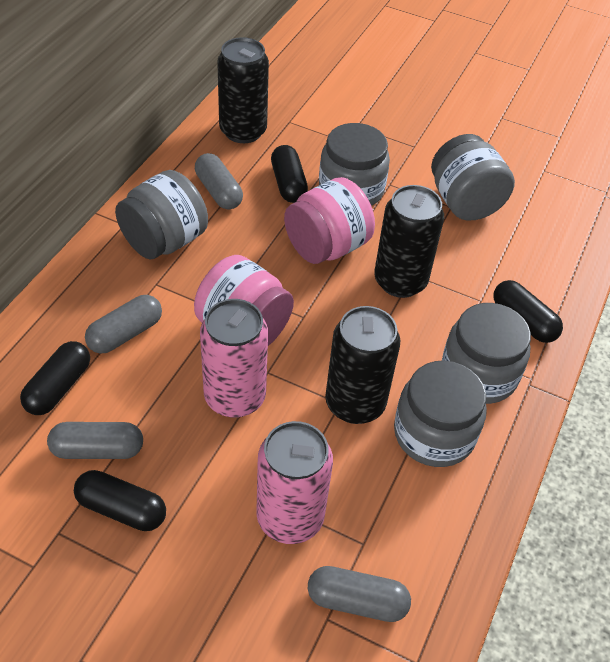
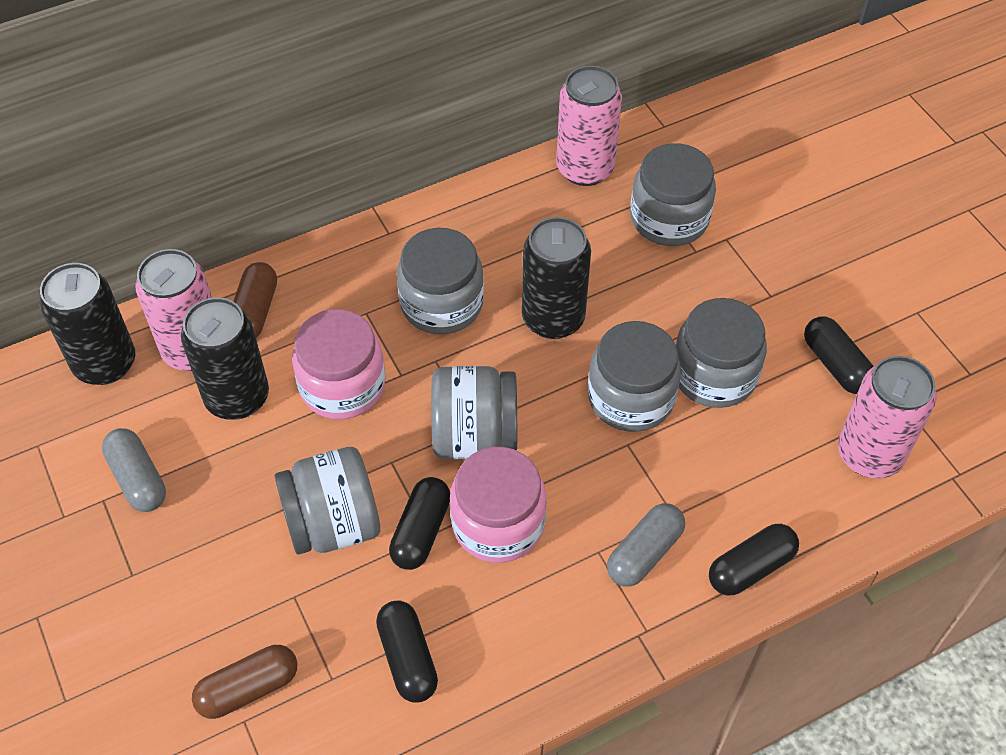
brown capsule: none = 0 -> [192,645,297,719] [233,262,277,338] = 2
grey capsule: [47,422,143,459] [85,295,162,353] [195,153,243,209] [308,566,411,622] = 4 -> [102,428,166,512] [607,503,685,587] = 2
grey jar: [115,170,208,260] [319,123,390,206] [394,360,487,467] [431,134,515,221] [442,303,531,404] = 5 -> [275,447,380,554] [397,228,484,334] [431,366,517,459] [588,321,681,432] [630,143,716,246] [676,298,767,408] = 6
pink can: [200,299,268,418] [256,421,333,544] = 2 -> [136,249,212,371] [556,66,622,186] [838,356,936,479] = 3

